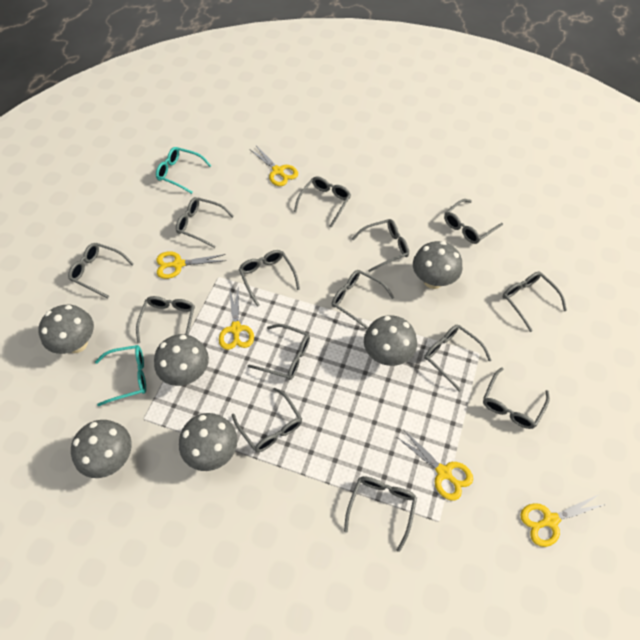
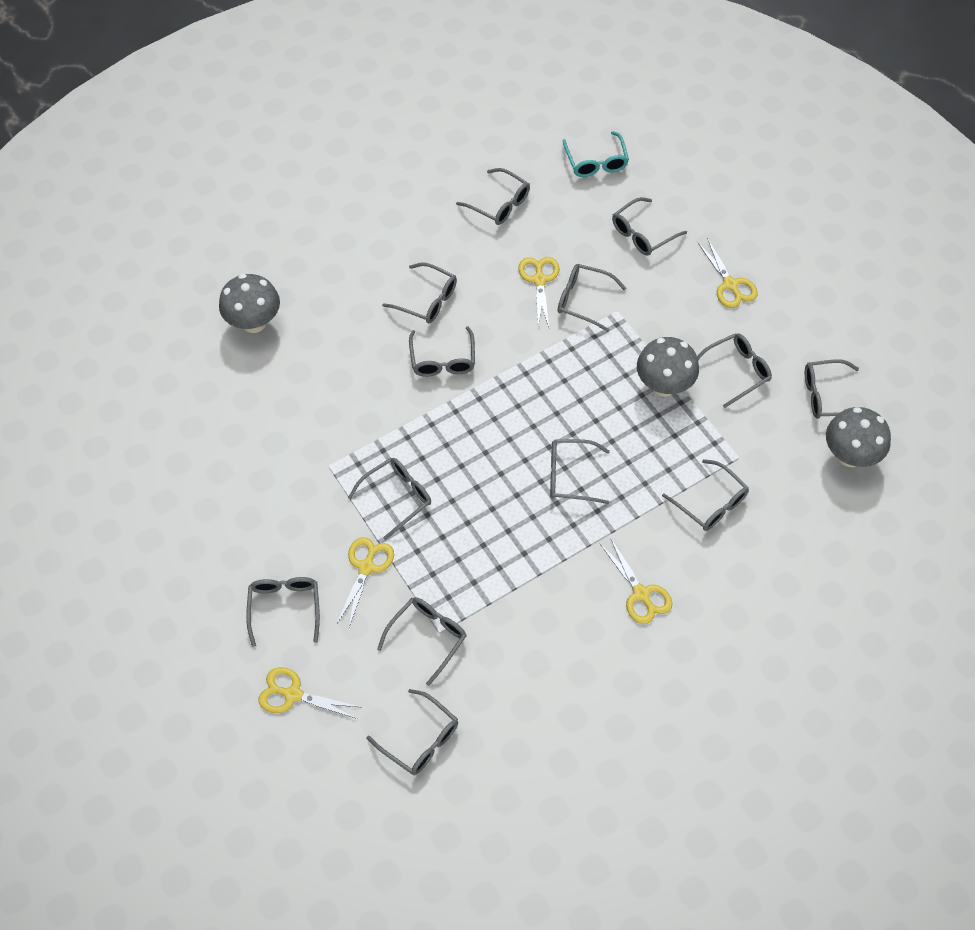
grey glasses: [68,243,134,298] [136,296,195,343] [176,197,234,248] [232,387,302,452] [239,250,300,307] [248,324,310,380] [294,177,351,228] [332,270,394,329] [344,476,417,552] [352,219,409,272] [424,325,491,392] [444,199,503,244] [483,367,550,429] [503,272,567,332] = 14 -> [246,577,320,647] [348,458,431,540] [367,689,458,775] [377,597,466,686] [382,262,457,323] [409,326,475,377] [456,168,530,225] [550,439,610,504] [558,264,626,332] [612,197,687,256] [662,459,749,531] [697,333,772,408] [805,359,859,419] = 13
grey mushroom: [38,305,94,354] [71,420,132,478] [154,334,209,386] [179,413,237,471] [364,315,417,366] [413,241,462,289] = 6 -> [219,274,280,333] [637,337,699,397] [826,407,891,467] = 3
turquoise glasses: [95,345,146,406] [156,147,212,194] = 2 -> [563,131,629,177] = 1

